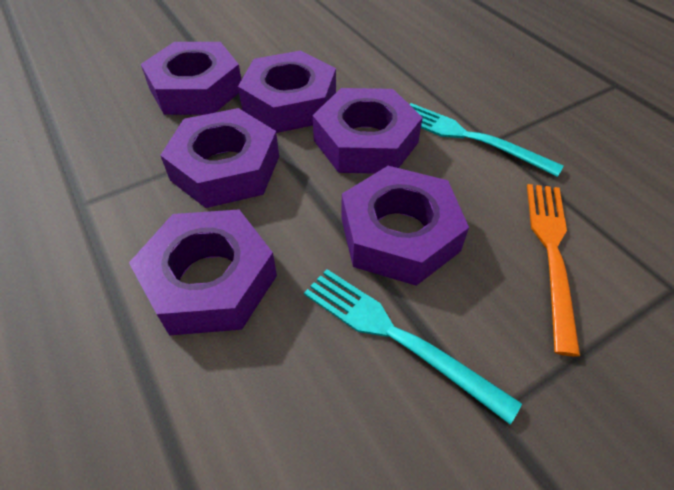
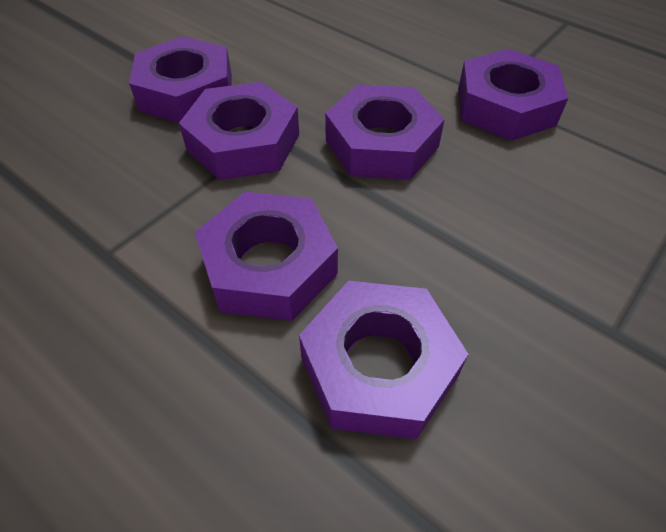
orange fork: [527,184,580,357] = 1 -> none = 0
turquoise fork: [304,269,522,424] [409,103,564,177] = 2 -> none = 0

